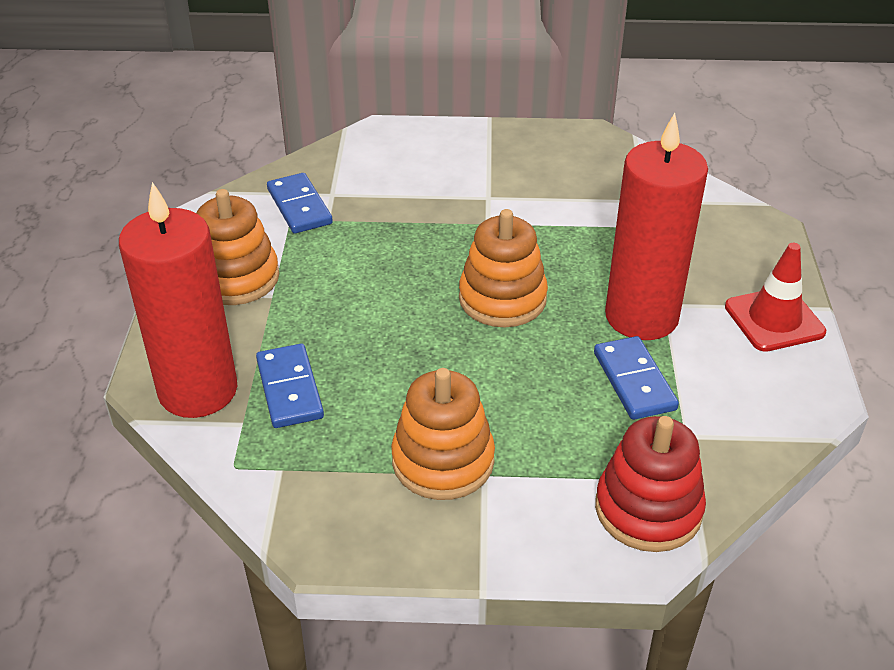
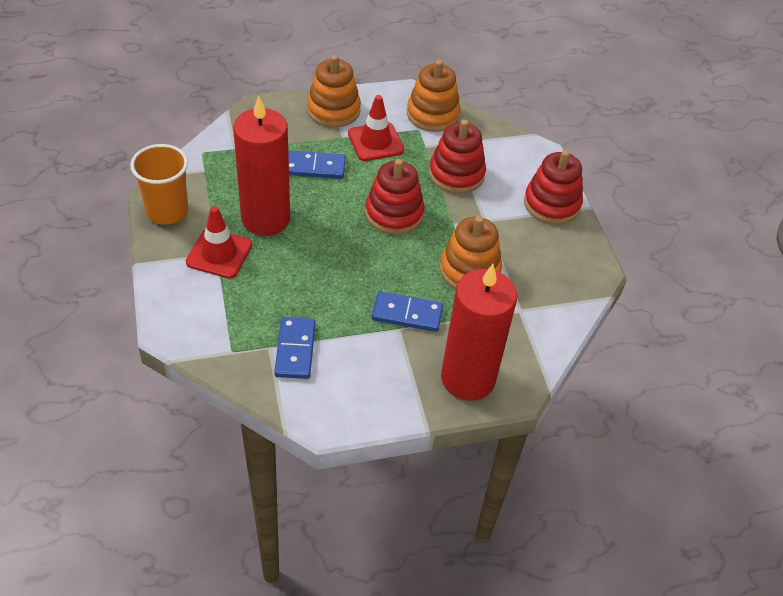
orange cup: none = 0 -> [130,144,188,225] = 1
red stacking toy: [595,416,706,552] = 1 -> [365,159,424,235] [429,119,486,194] [524,150,583,225] = 3
red traffic cone: [725,243,826,352] = 1 -> [186,206,252,279] [348,95,404,161] = 2

